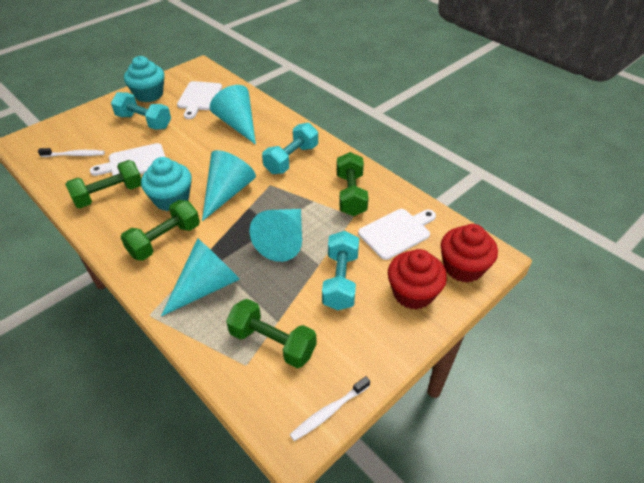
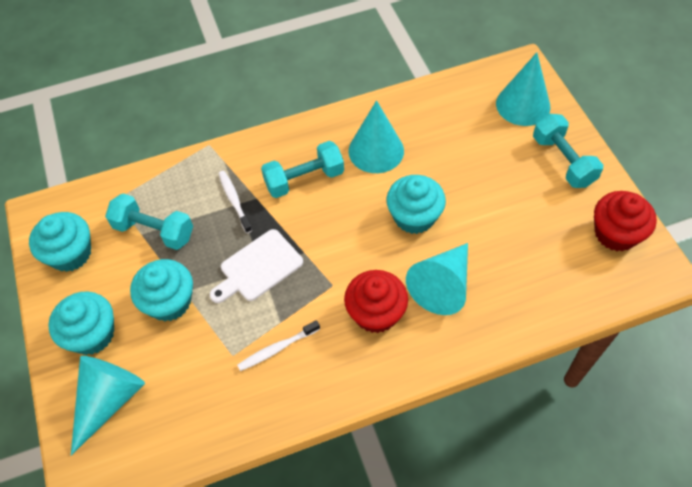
green dumbbell: [65,160,141,208] [120,200,200,261] [226,299,316,368] [337,152,369,216] = 4 -> none = 0
turquoise cupcake: [124,56,164,102] [141,157,192,211] = 2 -> [29,212,91,272] [48,291,114,355] [130,259,193,321] [387,175,446,234] = 4
white cutting board: [90,143,165,176] [177,81,222,119] [358,209,436,260] = 3 -> [210,229,303,303] = 1

